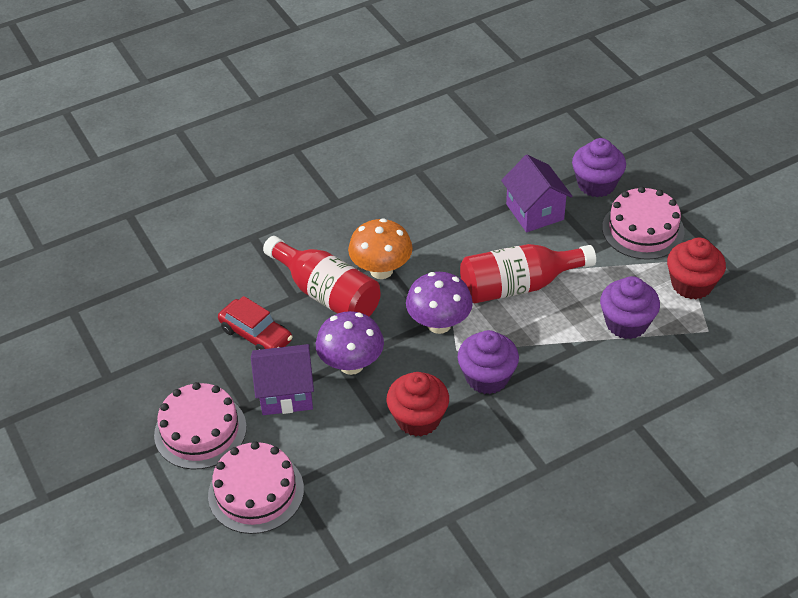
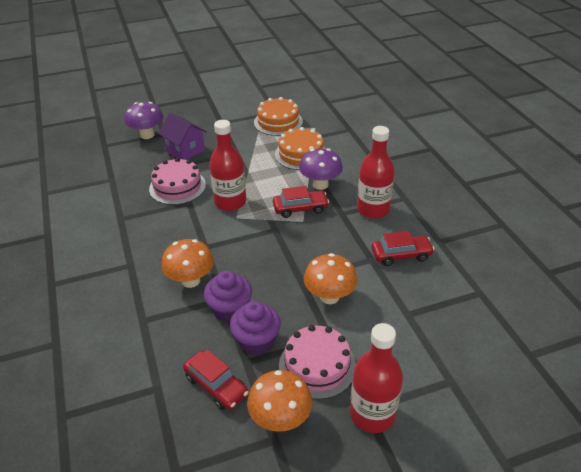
orange cake: none = 0 -> [254,97,303,136] [275,127,326,170] = 2
orange mushroom: [348,218,413,279] = 1 -> [161,239,214,288] [247,370,312,432] [304,253,358,304] = 3
pink cake: [154,382,247,469] [208,441,304,534] [602,187,685,260] = 3 -> [149,158,206,205] [279,325,356,399] = 2
purple cupcake: [458,330,519,394] [572,138,626,197] [600,276,660,339] = 3 -> [204,271,252,323] [230,301,281,355] = 2
purple house: [251,344,314,415] [501,155,573,232] = 2 -> [158,113,207,160] = 1
red bottle: [263,236,381,316] [460,244,596,304] = 2 -> [209,120,246,211] [350,323,403,433] [357,126,395,219] = 3
red car: [218,296,293,350] = 1 -> [183,349,249,410] [273,186,329,218] [372,231,435,266] = 3
red cupcake: [387,372,449,437] [667,237,726,299] = 2 -> none = 0

